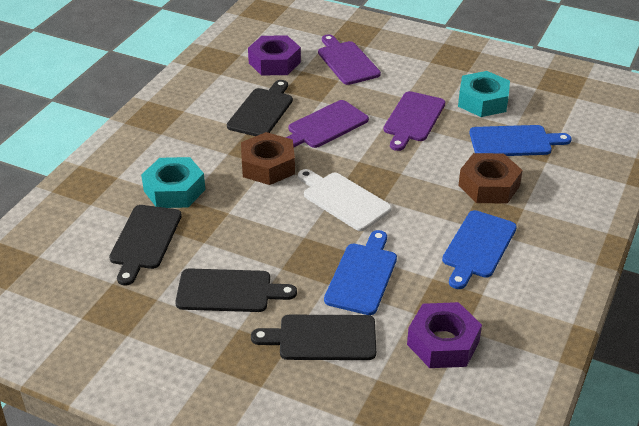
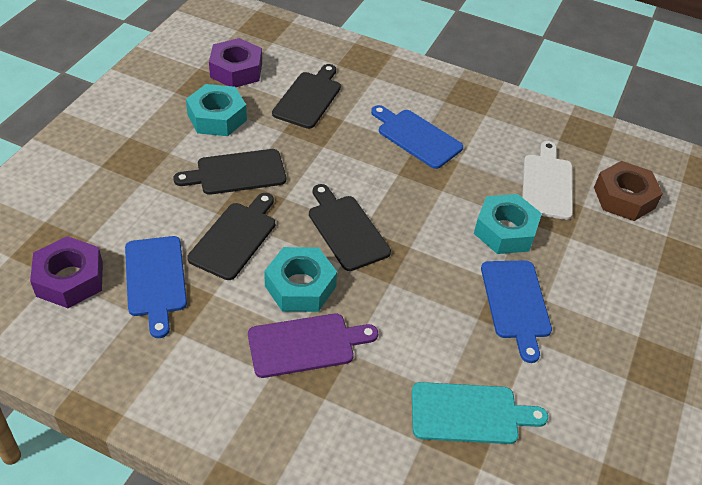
brown nut: [241,132,295,185] [458,153,523,204] = 2 -> [594,161,663,221] = 1
purple cutting board: [285,100,369,148] [318,34,381,85] [383,91,445,151] = 3 -> [248,314,378,378] = 1
turquoise cutting board: none = 0 -> [412,382,548,444] = 1
turquoise nut: [141,157,205,208] [458,71,510,117] = 2 -> [186,84,247,136] [264,247,337,312] [474,194,542,254] = 3

